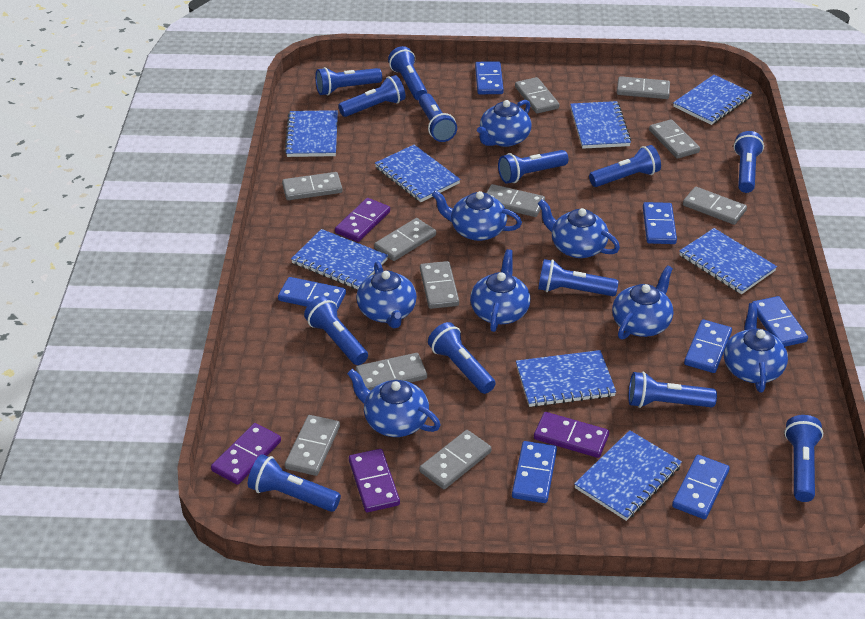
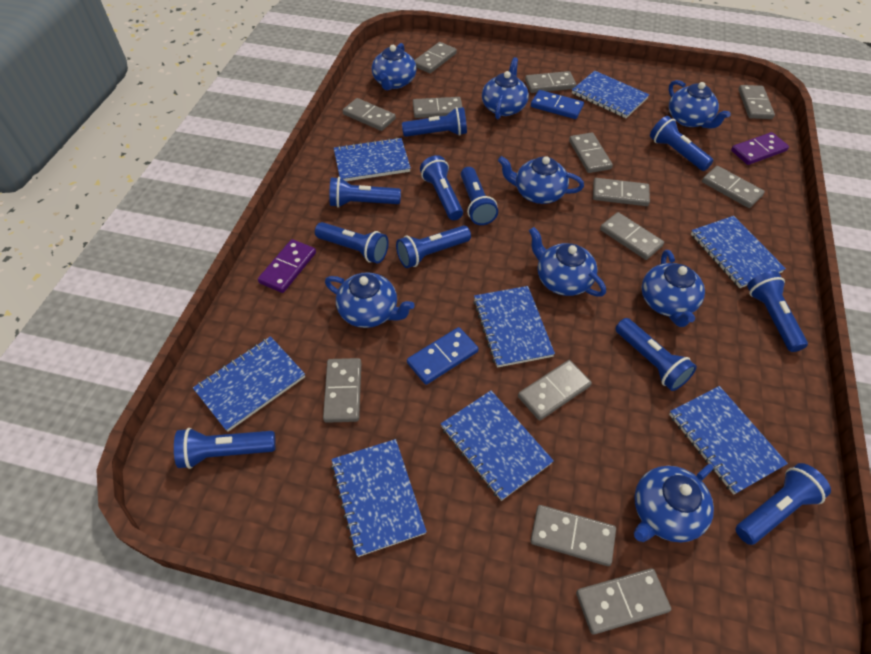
blue domino: [278,277,346,310] [475,61,504,94] [512,441,557,503] [643,202,677,244] [672,455,730,519] [684,319,732,373] [752,296,808,347] = 7 -> [407,327,479,385] [531,90,584,119] = 2
blue flashlight: [248,454,341,512] [304,296,368,365] [315,67,382,95] [338,75,406,117] [388,46,427,100] [419,93,457,142] [428,322,496,394] [498,150,569,184] [538,259,618,296] [589,145,661,187] [628,372,717,408] [734,131,764,193] [784,415,823,502] = 13 -> [174,428,276,469] [315,222,389,264] [329,177,401,208] [396,225,471,268] [402,107,467,137] [420,155,463,220] [461,167,498,225] [616,318,697,391] [650,116,713,171] [736,463,831,545] [747,271,808,352] = 11
grey domino: [282,172,343,200] [285,415,340,476] [356,353,427,391] [374,218,436,261] [420,261,459,309] [420,430,491,489] [487,184,545,217] [515,77,560,114] [617,76,670,99] [649,119,700,159] [683,187,747,225] = 11 -> [323,358,361,423] [343,98,396,131] [413,97,462,118] [414,42,457,73] [518,360,592,421] [525,71,576,93] [530,505,616,566] [569,132,613,173] [576,568,671,635] [593,178,650,206] [600,212,664,260] [702,166,765,208] [738,85,775,119] = 13
purple domino: [211,423,281,485] [335,198,390,242] [349,449,400,512] [534,412,609,458] = 4 -> [258,239,316,293] [731,132,789,165] = 2

